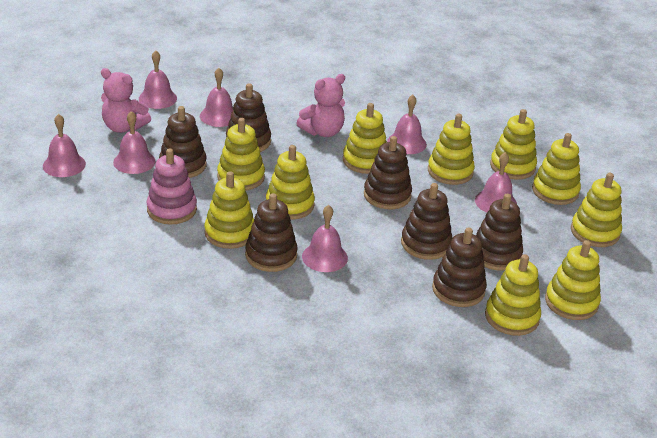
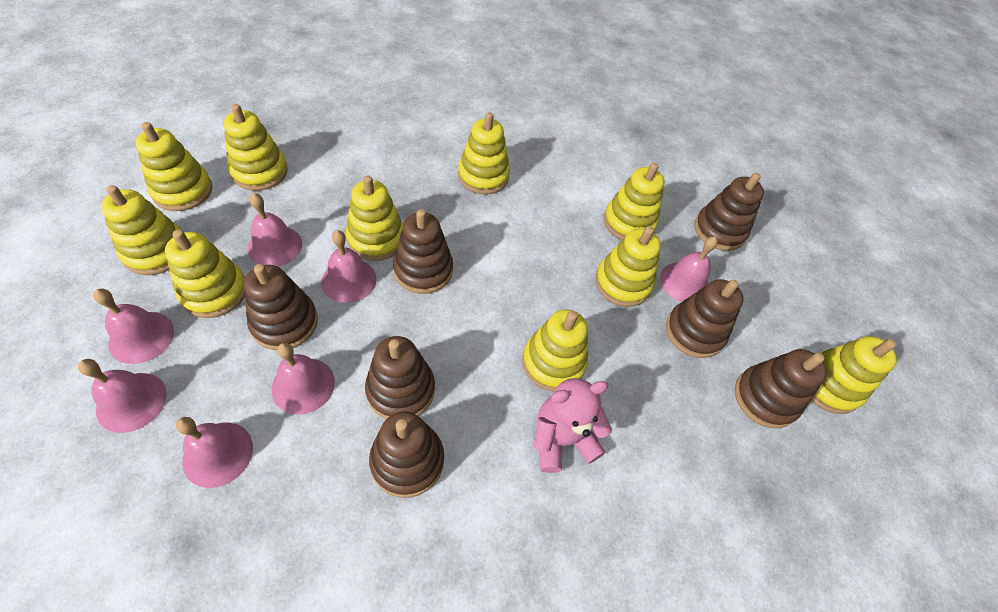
pink stacking toy: [147,149,197,224] = 1 -> none = 0
pink teddy bear: [101,68,151,133] [296,74,345,137] = 2 -> [534,378,612,473] = 1

